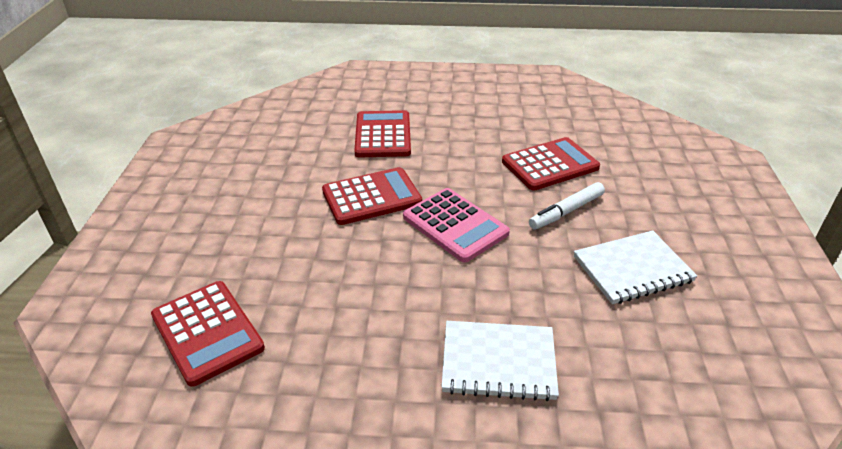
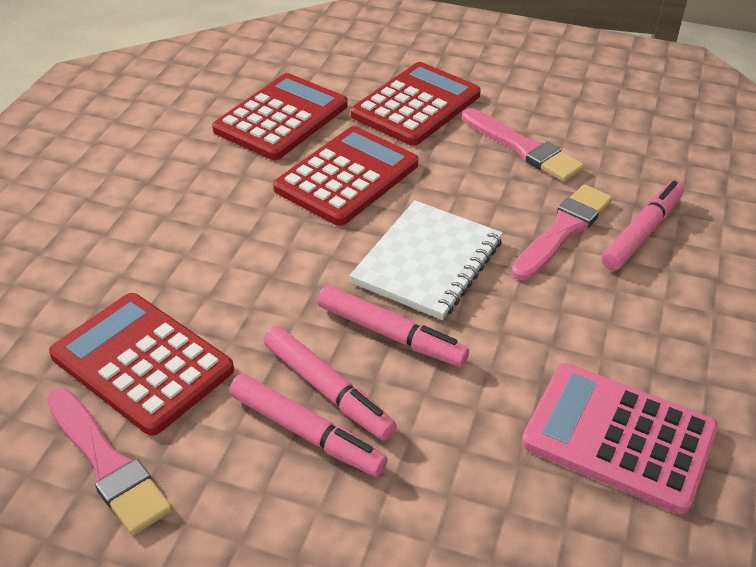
pink brush: none = 0 -> [47,388,172,535] [462,108,584,182] [511,184,612,280] = 3
pink marker: none = 0 -> [229,374,388,477] [263,326,397,441] [318,285,469,367] [602,181,684,271] = 4
white marker: [529,182,605,229] = 1 -> none = 0
white notebook: [442,321,559,401] [574,231,697,304] = 2 -> [349,200,503,320] = 1

